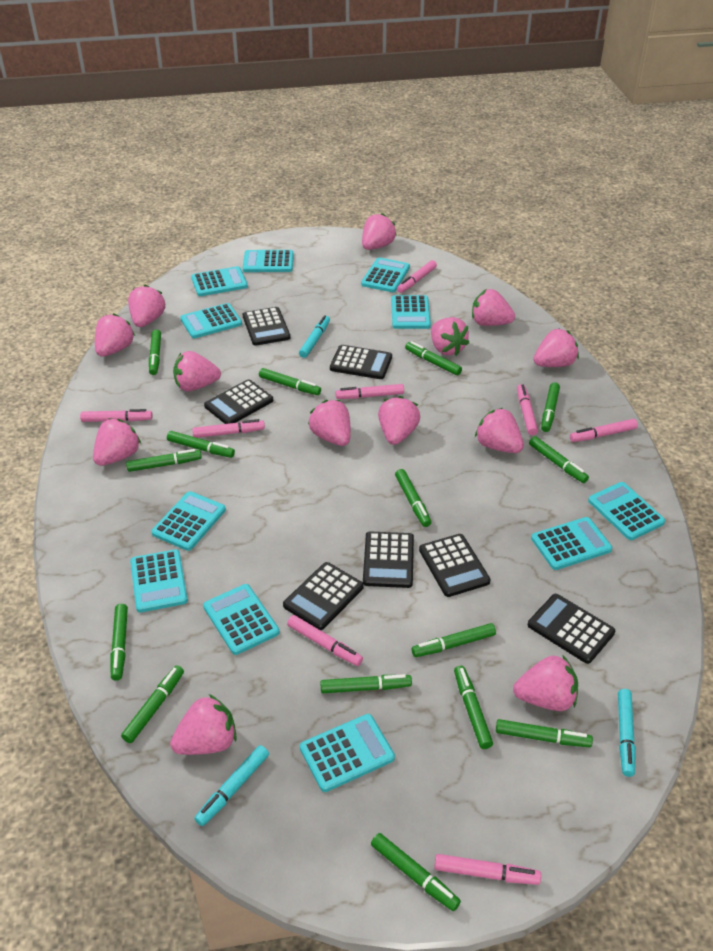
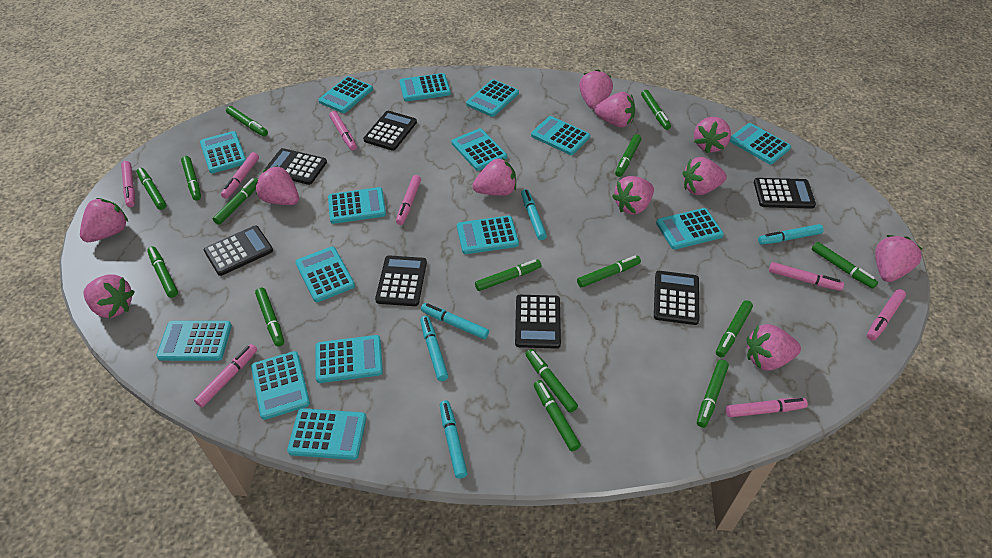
pink strawberry: [93,418,141,466] [95,313,135,357] [128,285,165,327] [170,694,237,755] [173,351,221,392] [308,400,351,446] [362,213,397,250] [378,396,420,445] [431,317,469,356] [472,289,515,326] [475,408,524,453] [513,656,578,711] [533,328,579,367] = 13 -> [80,198,128,242] [83,275,135,318] [255,165,299,205] [472,158,516,196] [579,69,613,109] [595,92,635,127] [612,176,654,214] [683,157,727,195] [694,117,731,153] [747,324,801,371] [875,235,922,282] = 11
turquoise calculator: [130,549,188,613] [151,491,226,551] [181,303,242,338] [191,266,248,296] [203,584,280,655] [243,250,294,272] [300,714,395,792] [361,257,410,292] [391,295,431,329] [531,517,612,570] [588,482,665,540] = 11 -> [156,321,232,361] [200,131,246,173] [251,351,310,420] [287,408,366,460] [295,246,355,302] [315,335,383,383] [318,76,373,113] [328,187,386,224] [400,73,451,101] [452,128,507,171] [457,216,519,254] [466,79,519,117] [531,116,590,155] [656,208,724,250] [729,123,791,164] = 15
turquoise marker: [194,745,269,826] [299,315,330,358] [618,689,636,777] = 3 -> [420,316,448,381] [421,303,489,339] [440,400,468,479] [521,189,547,240] [758,224,824,245] = 5

